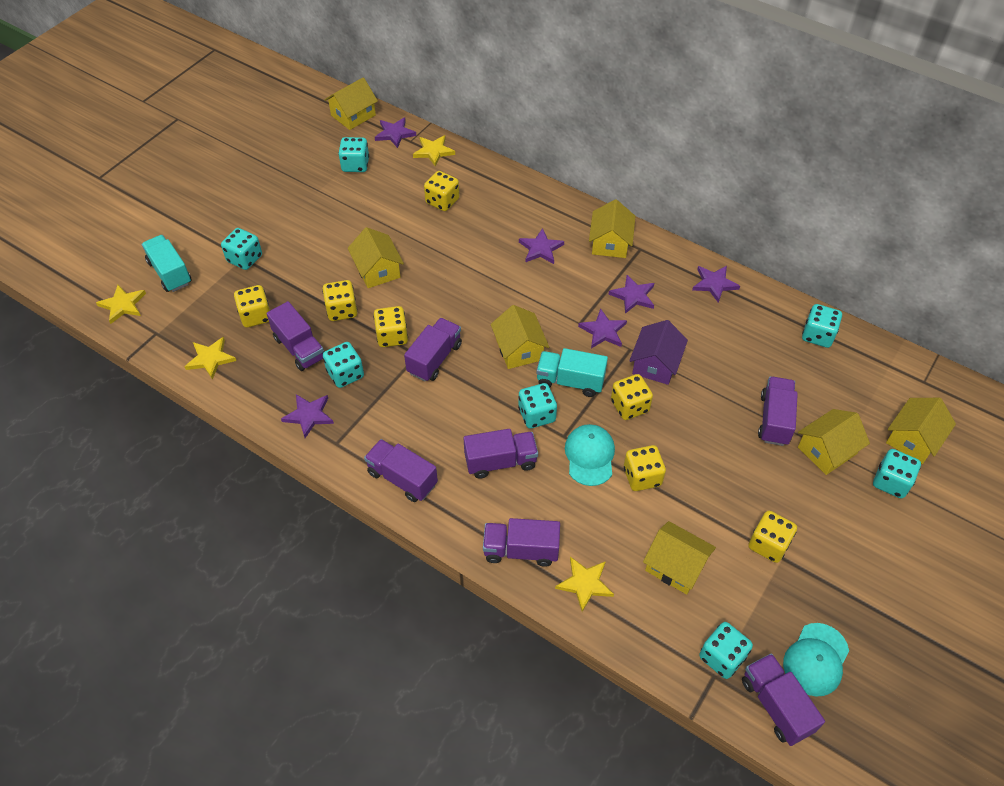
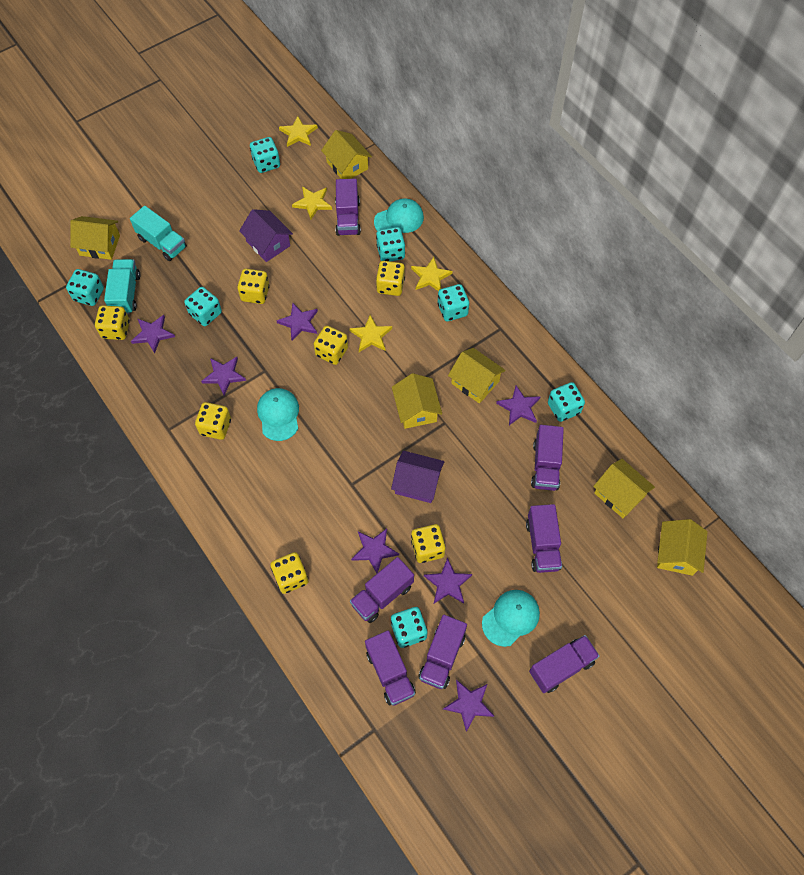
purple house: [629,320,688,385] = 1 -> [239,209,293,262] [391,451,444,503] = 2
purple star: [281,394,334,438] [375,117,416,148] [519,228,564,264] [578,308,627,348] [609,275,654,314] [692,266,740,303] = 6 -> [131,315,175,353] [201,357,246,395] [277,303,318,341] [351,529,399,573] [424,558,472,604] [443,680,494,732] [496,385,541,425] = 7
turquoise cap: [565,424,615,486] [783,623,849,697] = 2 -> [257,388,299,441] [374,198,424,233] [482,590,540,647] = 3
yellow house: [324,77,378,130] [348,227,404,288] [491,305,549,369] [589,199,635,258] [643,521,716,594] [798,409,870,475] [886,398,956,464] = 7 -> [70,216,120,260] [321,130,372,179] [392,373,442,429] [448,348,506,404] [593,459,655,518] [657,519,708,576] = 6

